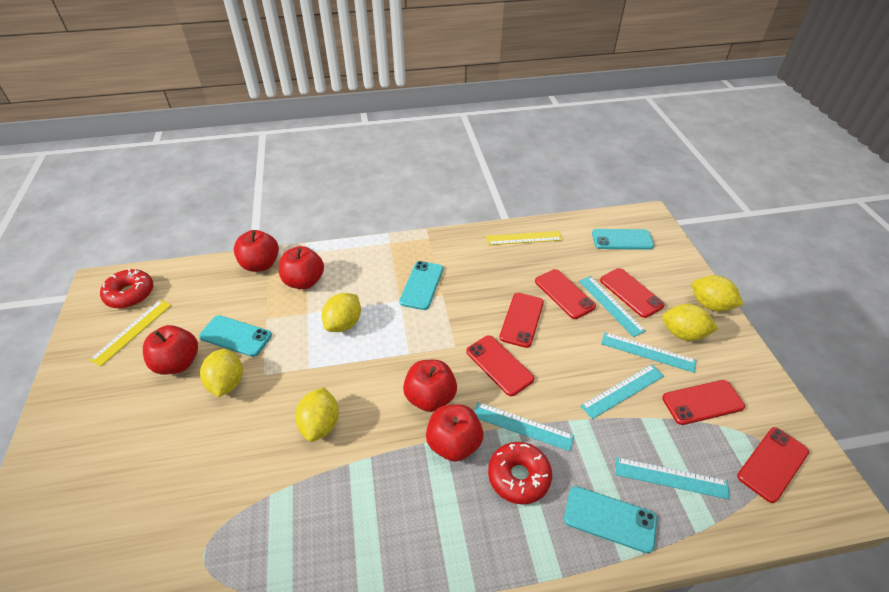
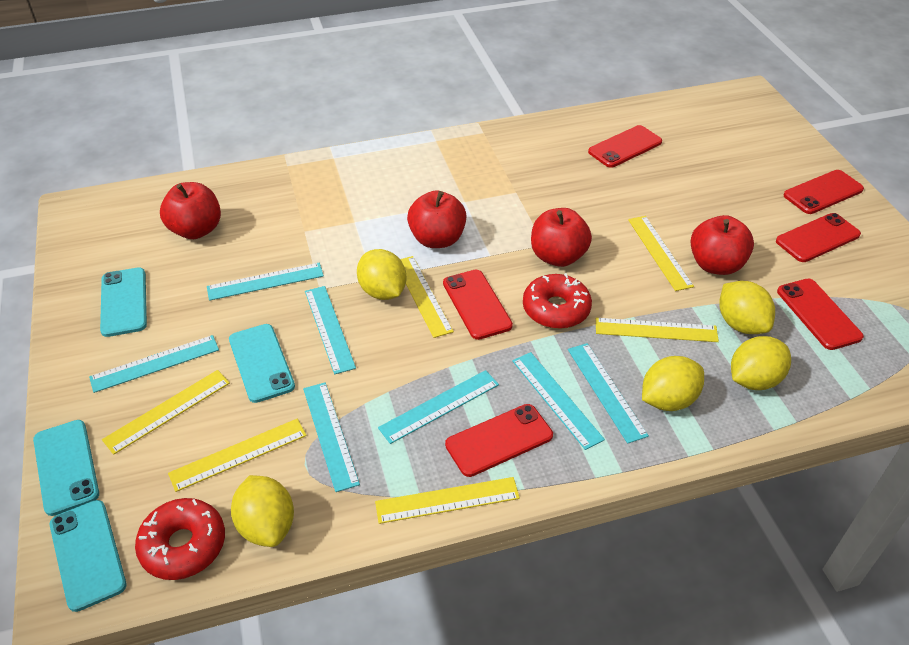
red apple: [143,325,198,375] [234,230,279,272] [279,246,324,289] [403,360,457,412] [426,404,483,462] = 5 -> [160,182,221,239] [407,190,467,248] [531,208,592,267] [691,215,754,275] = 4
turquoise ruler: [474,402,574,451] [579,276,645,337] [581,364,664,419] [601,332,696,373] [616,457,730,499] = 5 -> [89,335,219,393] [207,263,324,301] [303,382,360,492] [305,286,356,374] [378,370,499,444] [512,352,605,450] [568,343,649,444] = 7
yellow ruler: [89,300,171,366] [486,231,563,245] = 2 -> [102,370,230,455] [168,419,307,492] [375,477,520,524] [400,256,454,338] [596,318,719,342] [628,216,694,291] = 6

